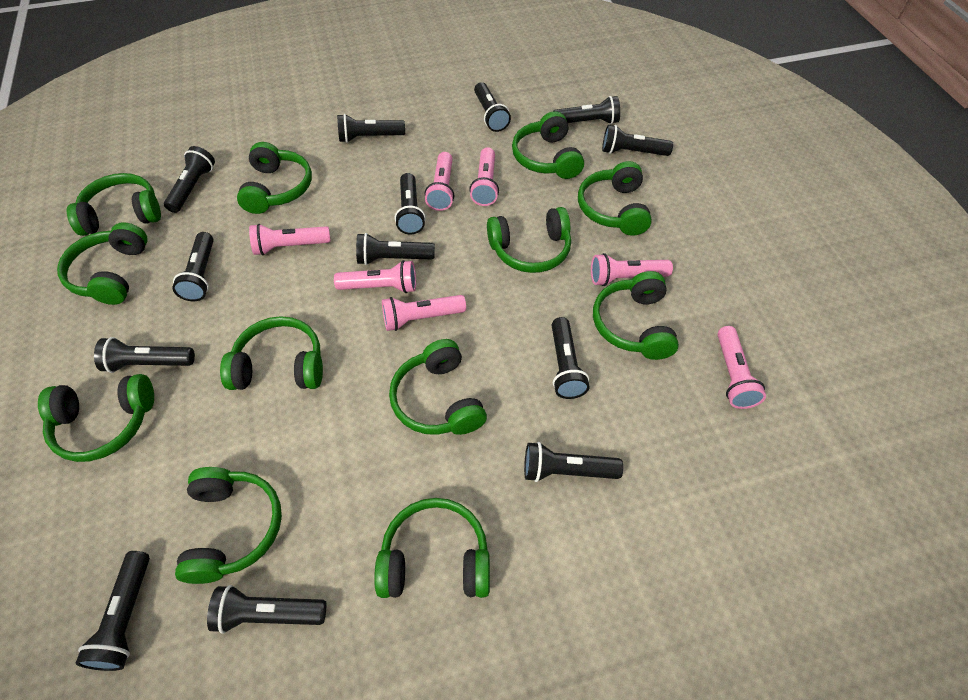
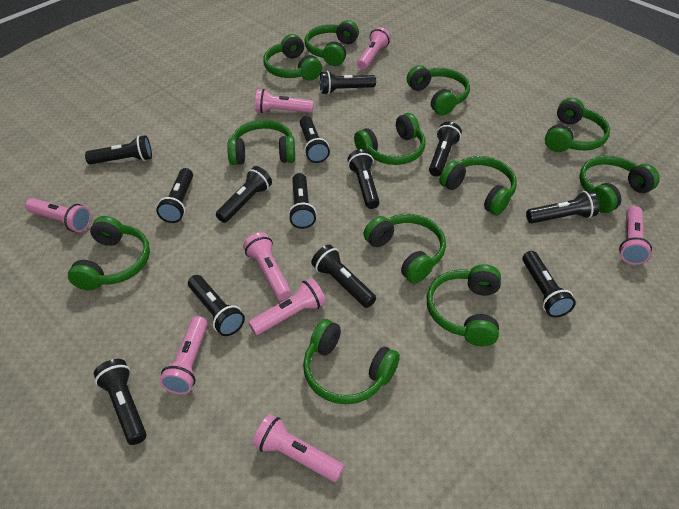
pink flashlight: [249,224,331,255] [334,260,416,293] [382,295,466,331] [425,152,454,211] [469,147,499,206] [591,253,673,286] [717,326,766,409] = 7 -> [25,198,91,232] [160,316,208,394] [243,232,291,300] [248,278,326,335] [253,414,344,482] [255,89,314,113] [357,27,391,70] [619,206,652,265] = 8

